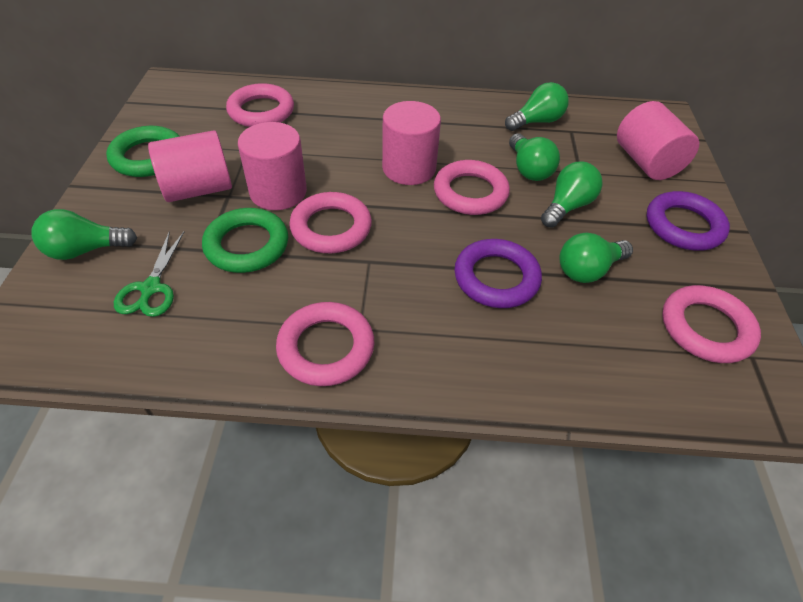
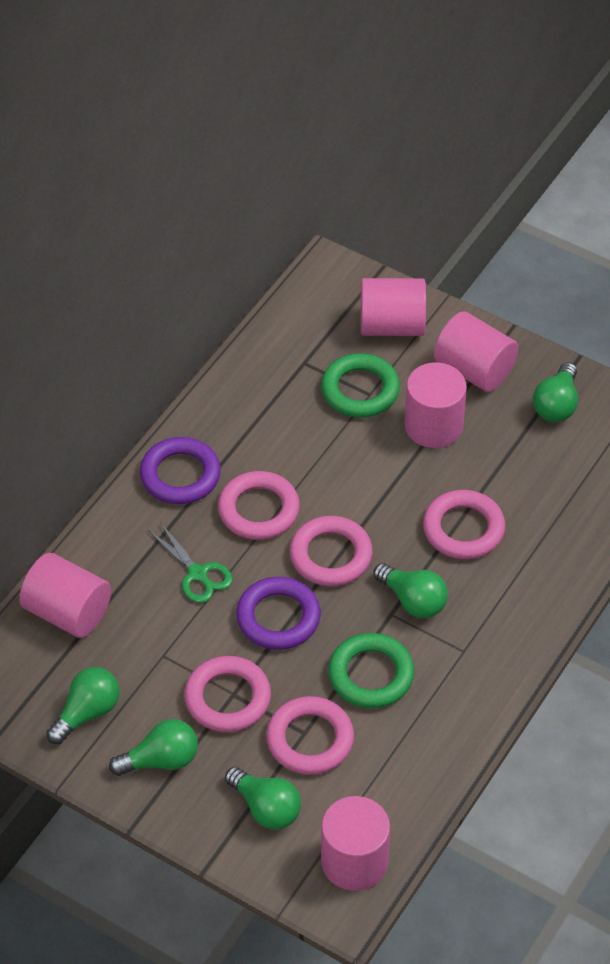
pink cylinder: [148,130,232,202] [238,122,307,210] [382,101,441,185] [617,101,699,180] = 4 -> [19,553,111,638] [321,796,390,891] [361,278,426,336] [405,362,467,448] [434,311,519,392] = 5

